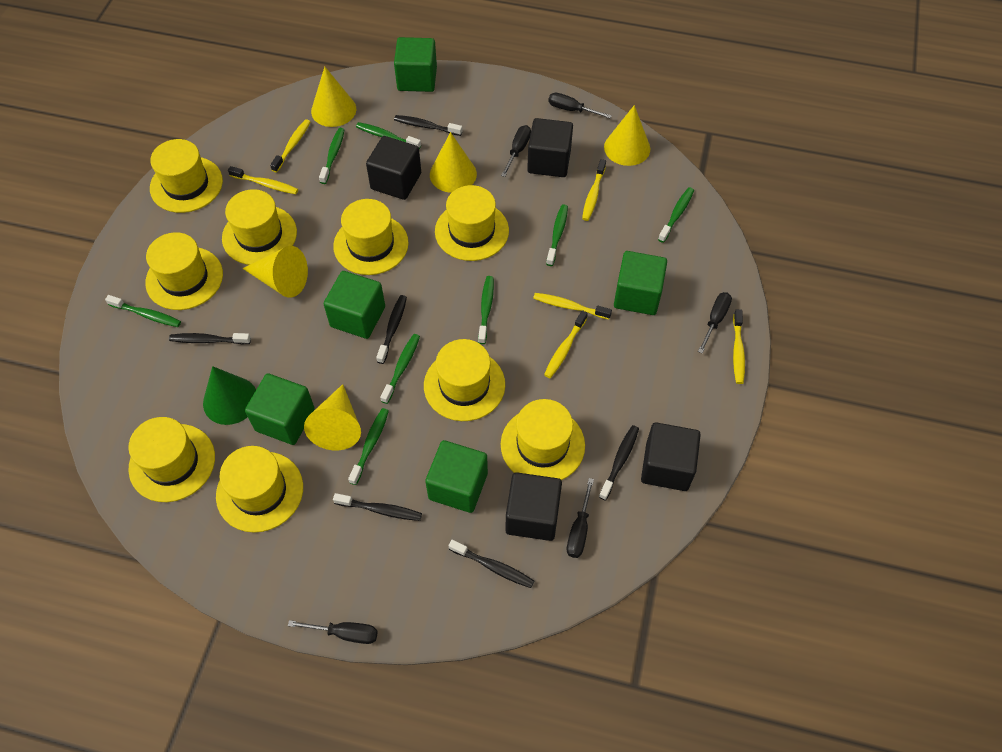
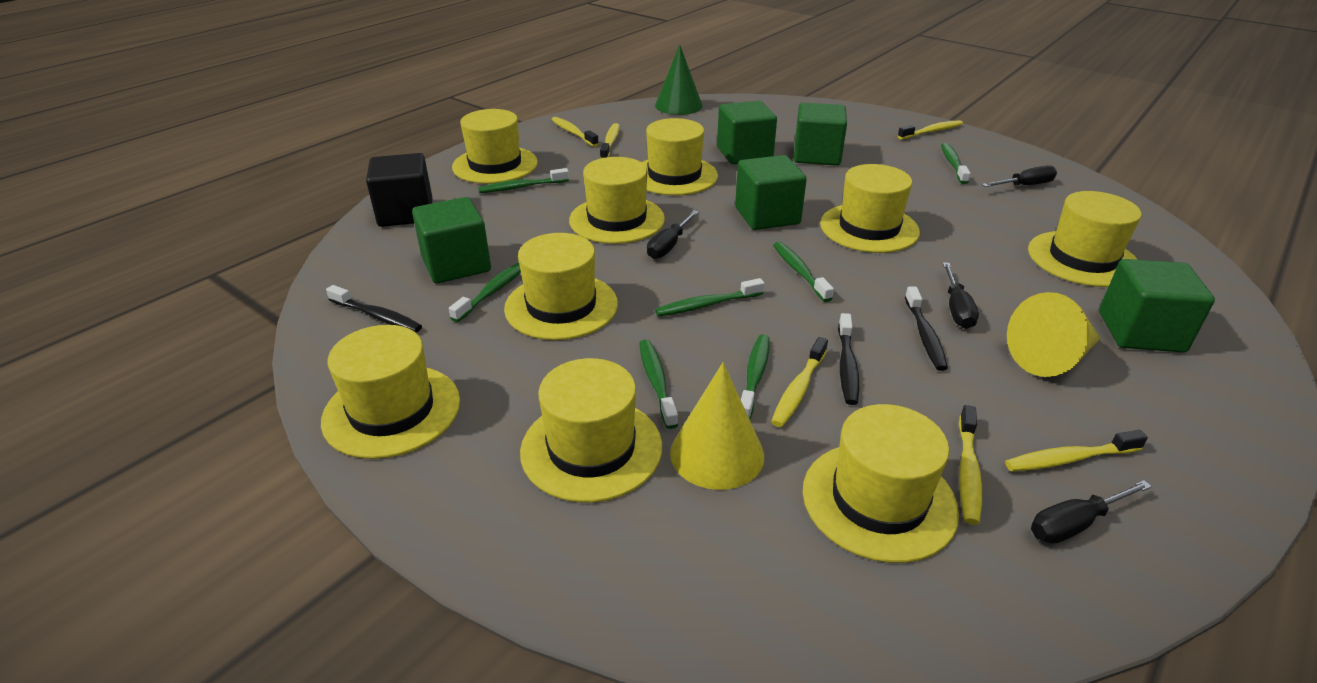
black cube: [366,136,421,200] [506,472,562,541] [527,118,573,177] [641,422,701,491] = 4 -> [366,153,432,227] = 1
black screwdriver: [288,620,378,644] [501,125,531,177] [548,93,612,118] [567,478,594,558] [698,292,732,353] = 5 -> [647,210,699,259] [943,263,979,329] [982,165,1057,187] [1031,480,1152,544] = 4
black toothbrush: [169,333,251,344] [333,493,422,521] [376,295,407,364] [394,115,463,136] [448,540,534,588] [599,425,639,500] = 6 -> [326,285,422,333] [838,313,859,405] [905,287,948,371] = 3
green toothbrush: [105,295,181,327] [319,128,345,184] [348,408,389,485] [356,122,421,149] [380,334,420,404] [478,276,494,344] [546,204,568,266] [658,187,694,243] = 8 -> [449,262,521,322] [478,168,569,193] [639,339,678,429] [655,278,765,317] [741,334,770,419] [773,242,834,302] [941,143,970,184] = 7
yellow cone: [242,246,308,298] [304,384,361,450] [311,67,356,127] [430,132,477,193] [604,105,650,166] = 5 -> [670,362,764,490] [1007,292,1101,377] = 2

